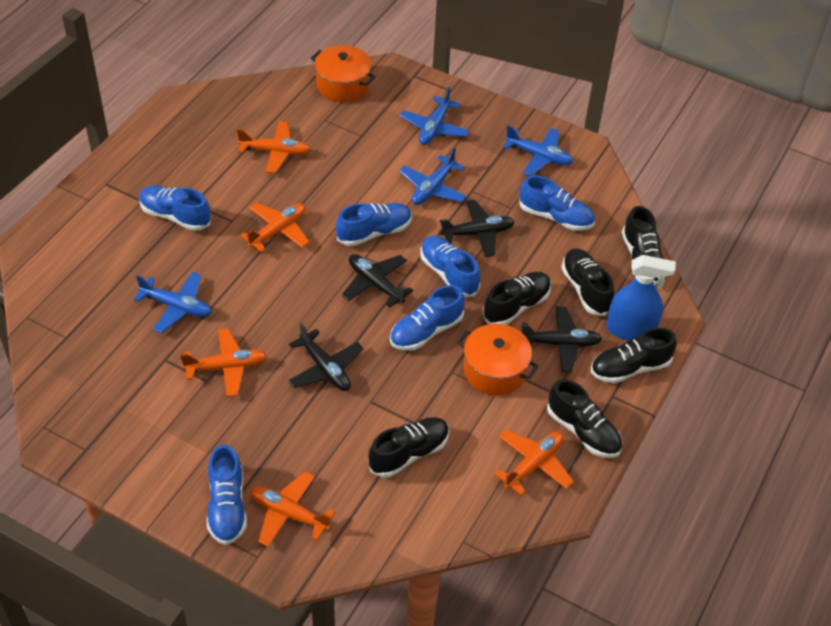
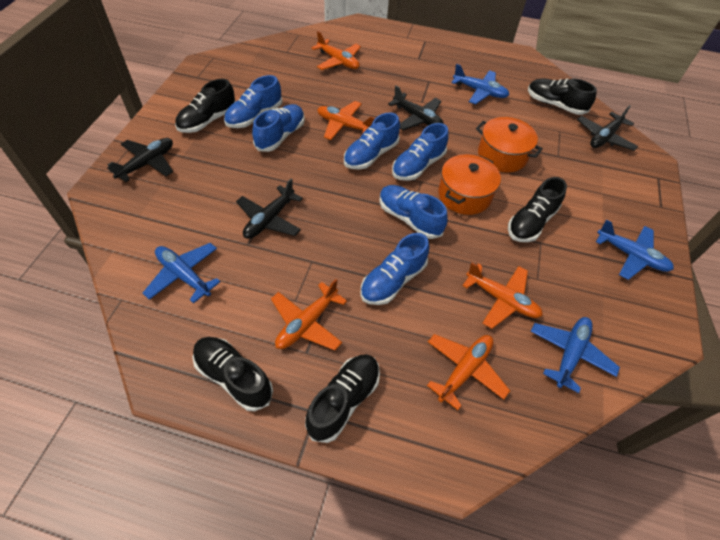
black shoe: [368,417,449,477] [482,272,551,325] [547,379,622,458] [561,249,614,316] [591,328,677,383] [622,206,665,285] = 6 -> [175,79,236,133] [192,337,273,411] [305,354,380,443] [508,177,567,242] [528,78,597,115] = 5
blue spray bottle: [606,255,676,341] = 1 -> none = 0

